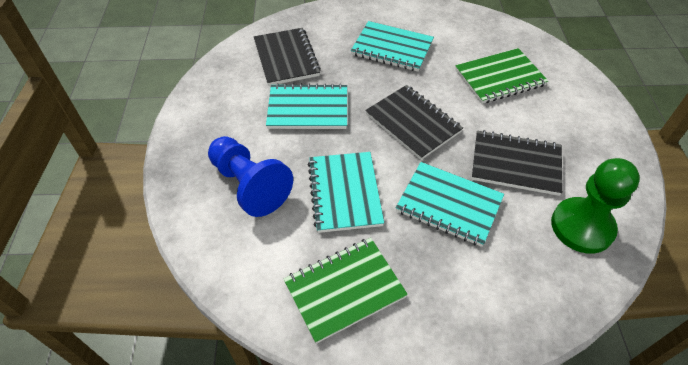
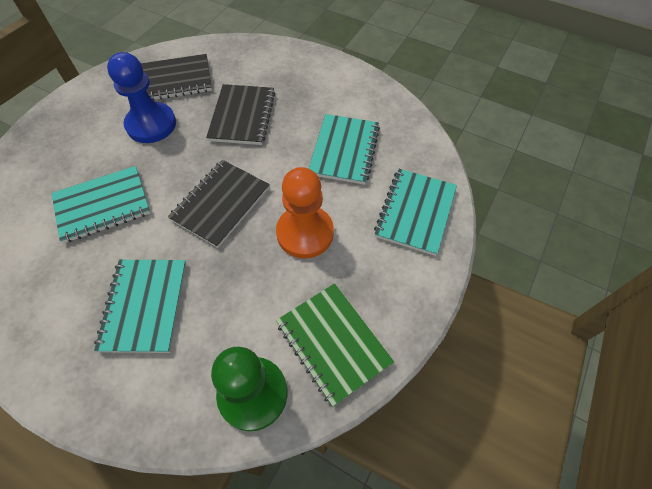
green notebook: [284,238,408,344] [455,48,548,104] = 2 -> [276,283,394,406] = 1
orange pawn: none = 0 -> [276,167,334,259] = 1

